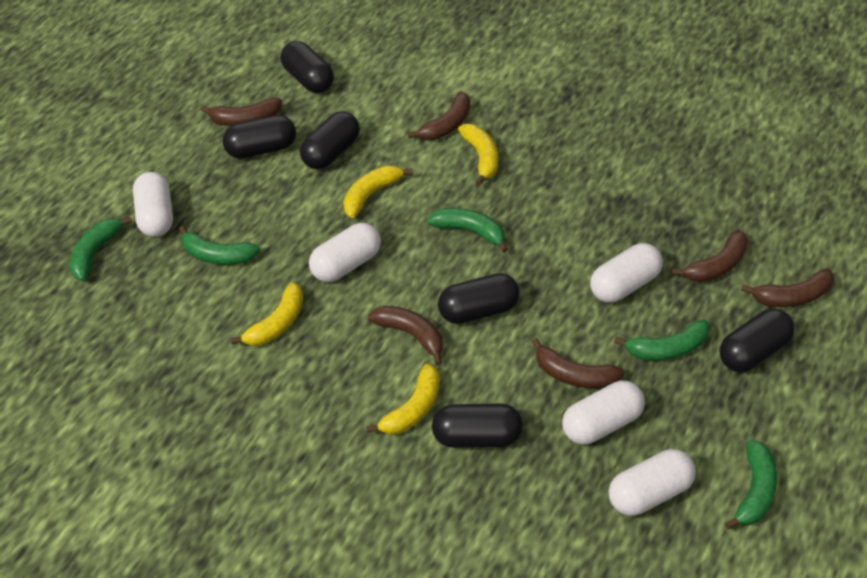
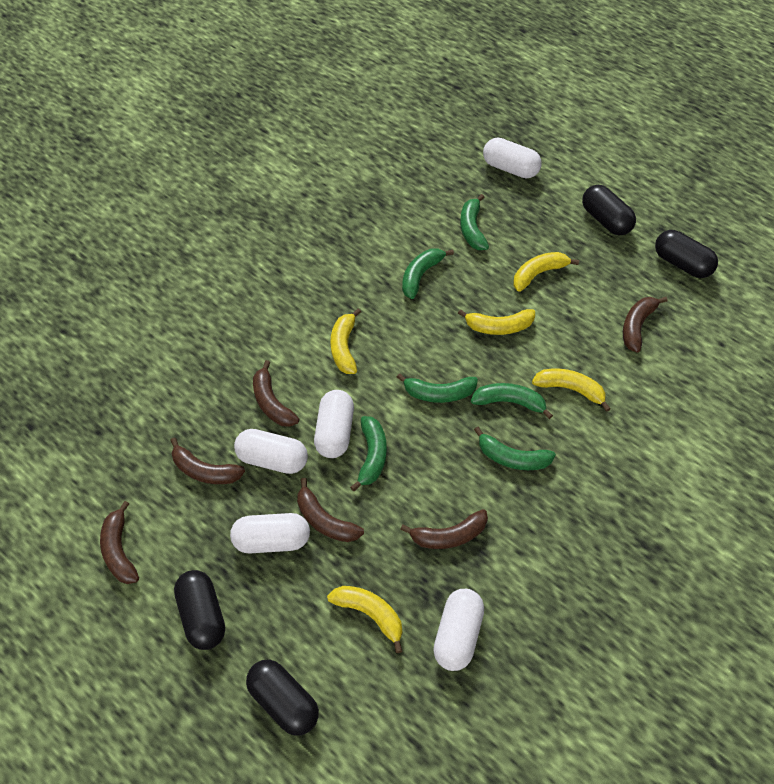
black capsule: [223,115,296,159] [281,41,334,93] [300,111,360,169] [432,403,523,448] [438,273,520,324] [720,308,795,372] = 6 -> [174,570,225,650] [246,660,319,736] [582,185,636,236] [655,230,718,278] = 4
green banana: [70,217,132,281] [179,226,260,265] [427,208,508,253] [614,319,710,361] [725,440,777,529] = 5 -> [350,416,387,491] [397,373,478,403] [402,248,454,299] [460,194,489,250] [471,383,553,419] [474,427,556,470] = 6
yellow banana: [230,282,303,346] [343,165,413,218] [366,363,440,434] [458,124,498,186] = 4 -> [327,586,402,653] [330,308,361,374] [458,309,535,335] [513,252,579,292] [532,369,611,412] = 5

